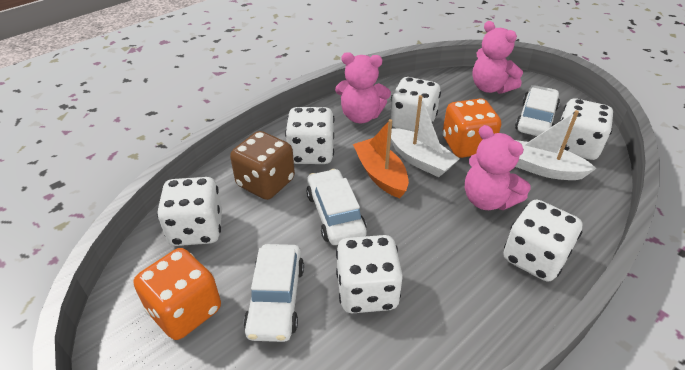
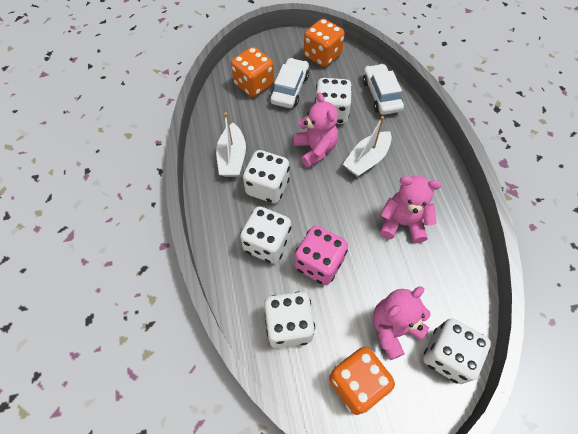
brown dice: [230,131,295,200] = 1 -> none = 0
orange boat: [353,119,409,198] = 1 -> none = 0
orange dice: [134,248,221,340] [442,98,501,158] = 2 -> [231,47,274,97] [304,19,345,67] [329,347,395,415] = 3
pink dice: none = 0 -> [295,225,348,285] = 1
white car: [244,244,304,342] [306,169,367,245] [515,85,560,136] = 3 -> [270,58,309,108] [363,64,404,115] = 2
white dice: [157,177,222,246] [285,107,334,164] [336,235,403,313] [390,77,441,132] [504,200,583,282] [560,99,613,160] = 6 -> [240,206,291,264] [243,150,290,203] [264,292,315,348] [315,78,352,124] [423,319,491,384] = 5

